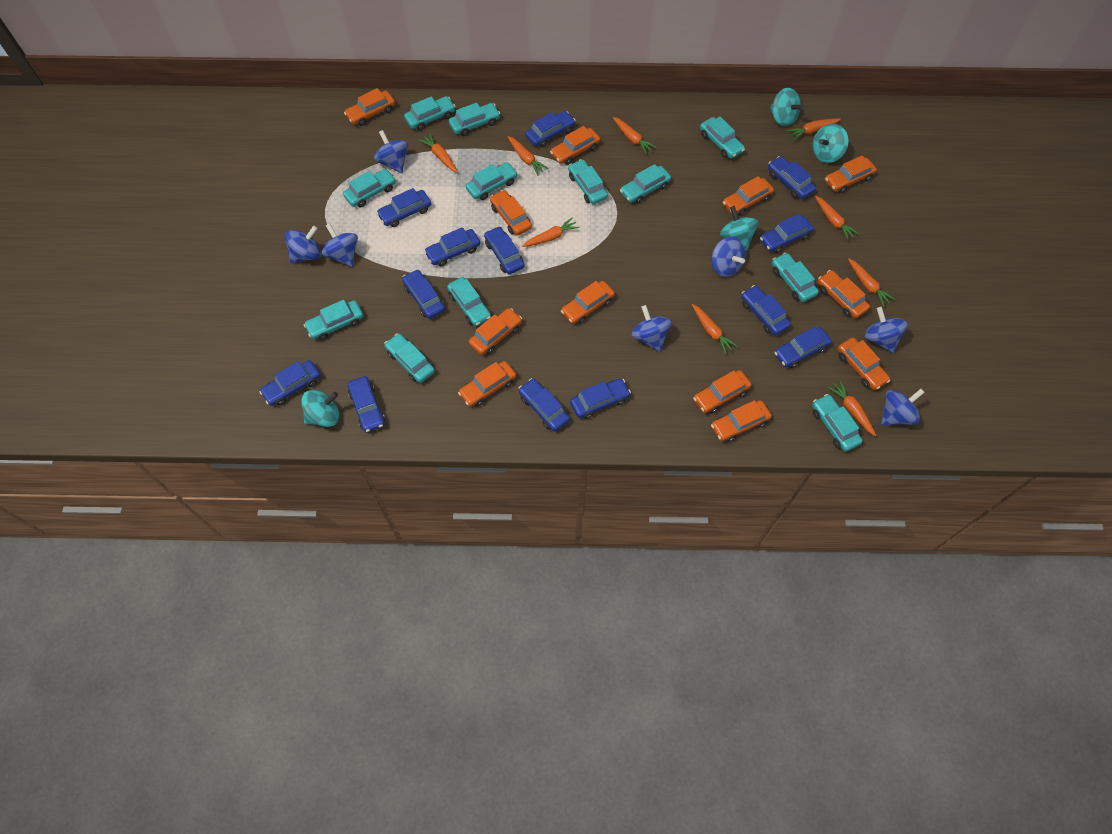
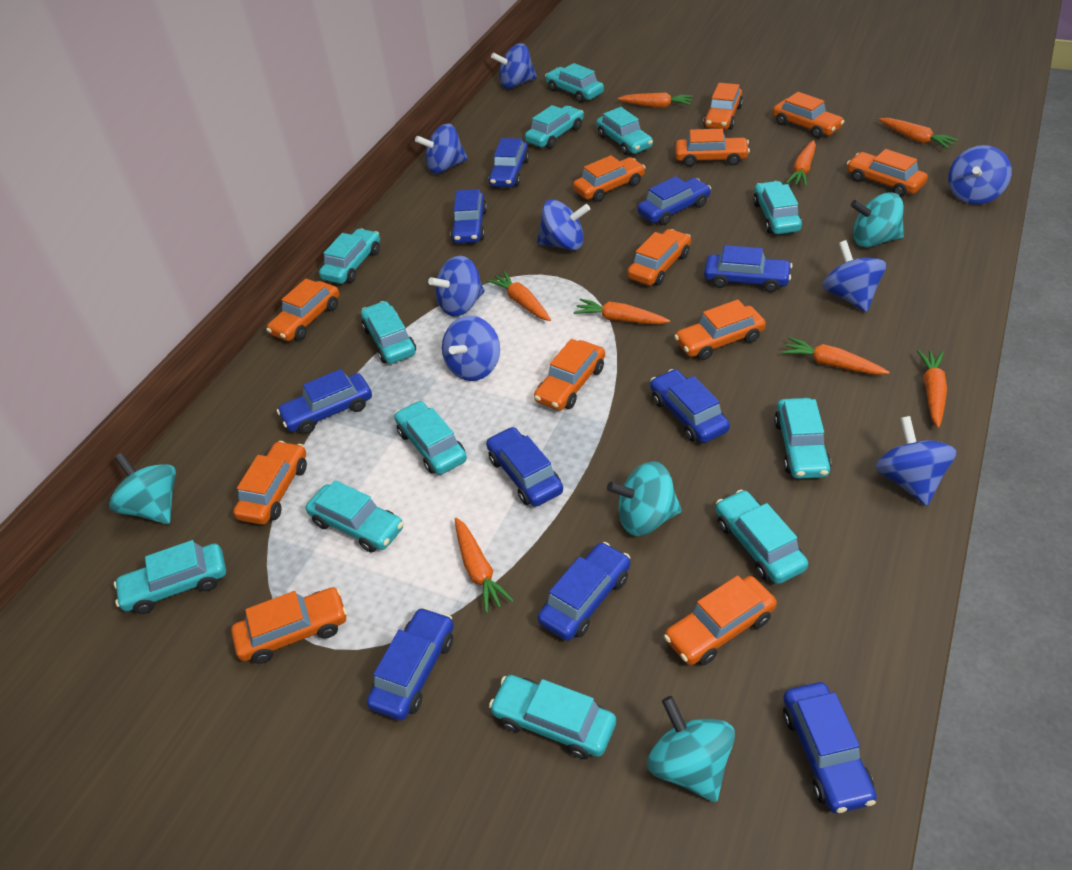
blue car: [259,360,320,406] [348,376,385,433] [376,188,431,227] [402,269,445,319] [424,227,480,266] [484,226,524,274] [518,378,570,431] [526,111,576,147] [570,378,631,419] [741,285,791,335] [760,214,814,253] [768,156,816,199] [774,327,831,368] = 13 -> [277,369,372,434] [367,607,454,721] [451,189,487,243] [486,427,563,507] [489,138,529,187] [538,542,630,641] [637,176,711,225] [650,369,730,443] [704,245,793,292] [783,682,877,813] = 10
blue spinning top: [285,226,321,263] [322,223,358,267] [374,130,408,173] [632,305,672,352] [712,237,745,277] [864,307,908,353] [881,389,925,425] = 7 -> [415,124,468,174] [428,256,485,317] [442,316,500,381] [491,43,537,89] [537,199,590,250] [822,240,886,312] [876,416,957,506] [948,145,1012,204] = 8
orange carrot: [419,133,457,173] [508,136,549,175] [522,217,579,247] [613,117,656,155] [692,304,738,354] [787,118,841,140] [815,196,859,241] [828,380,876,436] [848,259,895,307] = 9 -> [455,517,514,613] [487,271,551,321] [573,299,670,324] [618,92,693,108] [782,337,890,375] [786,140,816,186] [879,118,958,149] [917,350,947,428] = 8

